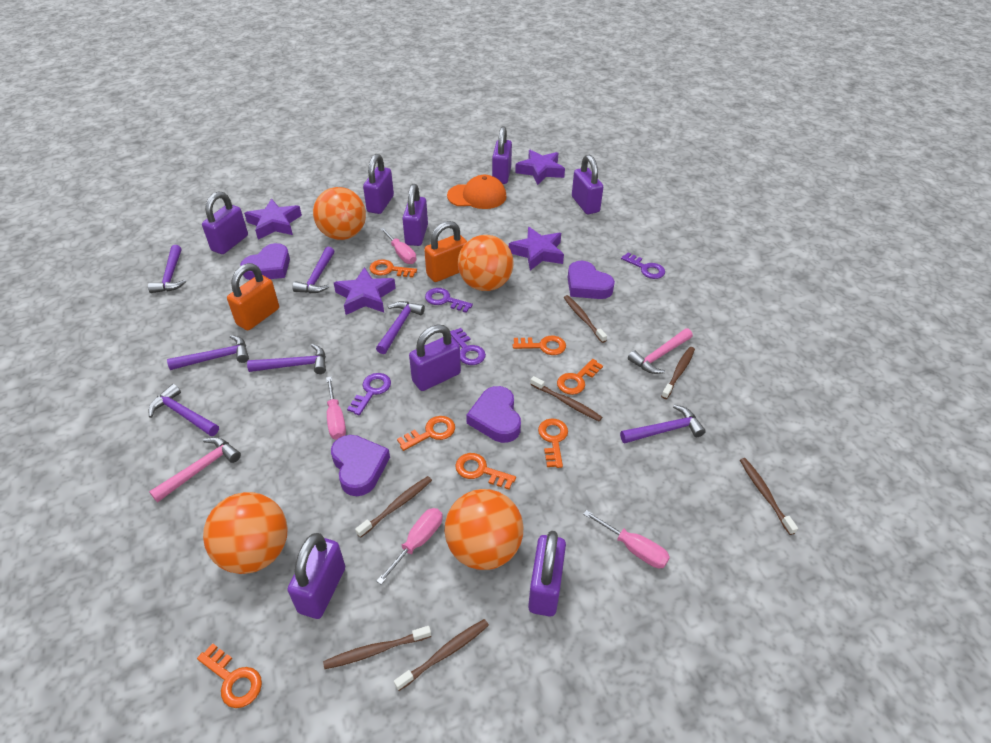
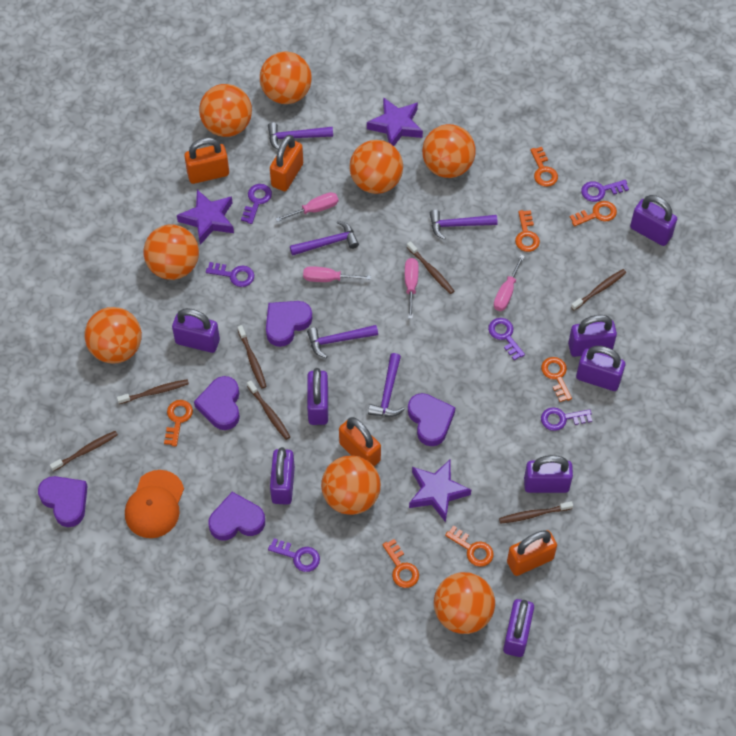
orange ball: [203,492,288,574] [313,187,366,240] [444,489,524,570] [458,235,514,291] = 4 -> [84,307,142,364] [144,225,199,280] [199,84,252,137] [260,51,312,104] [321,455,381,515] [350,140,403,194] [422,124,476,178] [434,572,495,634] = 8
orange padlock: [227,263,279,330] [424,221,467,282] = 2 -> [184,137,229,184] [270,135,303,191] [339,417,381,466] [507,530,557,576] = 4
pink hammer: [149,437,241,502] [628,328,693,374] = 2 -> none = 0
purple hammer: [148,245,186,293] [148,384,219,436] [167,335,249,370] [247,344,326,374] [292,247,334,293] [376,301,425,354] [620,405,706,444] = 7 -> [268,122,333,150] [290,221,359,256] [307,325,378,358] [368,353,405,417] [430,210,497,240] = 5
purple heart: [240,243,290,280] [331,435,390,496] [466,386,521,443] [568,261,615,299] = 4 -> [38,476,88,527] [194,376,240,430] [208,492,265,541] [266,301,312,347] [408,393,455,446] = 5
purple key: [347,373,391,415] [425,288,473,313] [450,328,486,365] [621,252,665,279] = 4 -> [206,262,254,287] [241,184,272,224] [268,538,320,572] [488,318,525,360] [541,408,592,431] [581,180,629,202] = 6
purple star: [244,199,302,240] [334,267,396,315] [509,227,564,270] [515,150,565,185] = 4 -> [177,190,234,245] [367,97,423,146] [409,460,471,522] = 3

